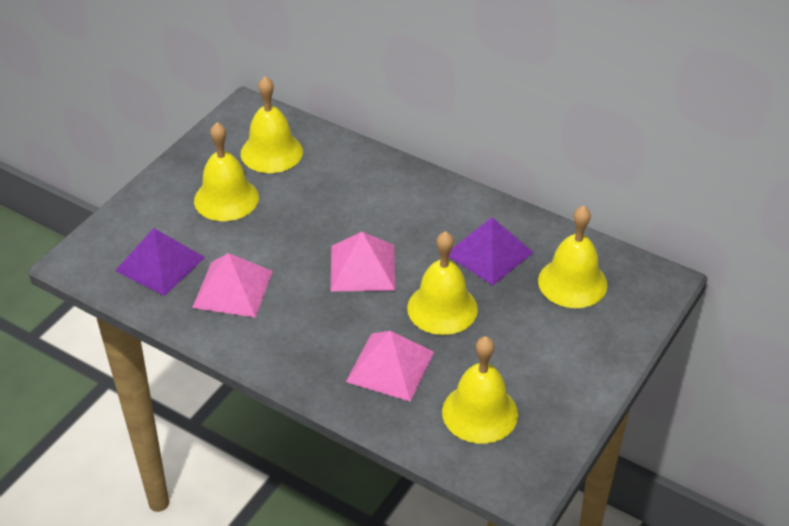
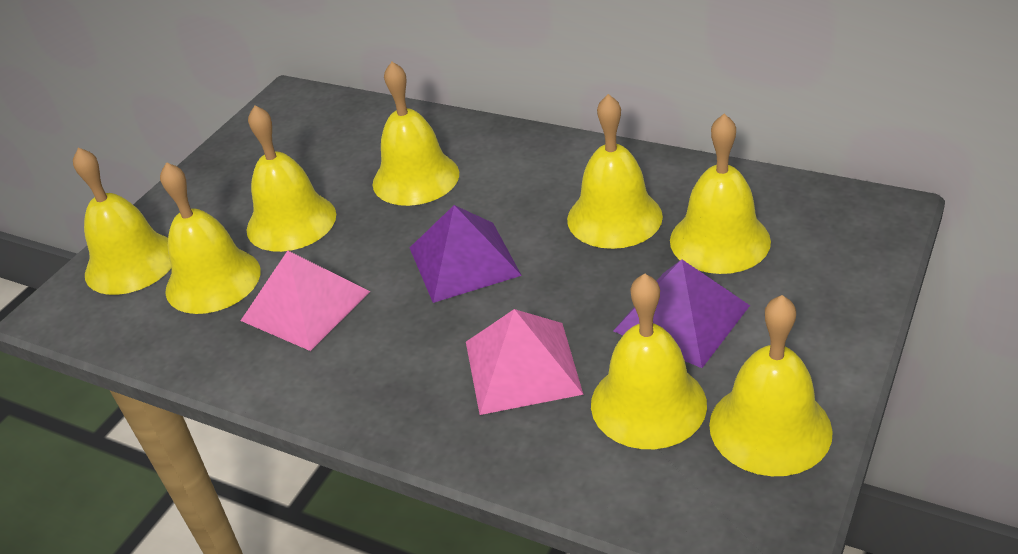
pink pyramid: [192,253,273,318] [331,232,396,291] [346,331,434,402] = 3 -> [241,251,370,351] [466,309,584,415] = 2
yellow bell: [194,122,259,221] [241,76,303,173] [407,231,478,335] [442,336,518,444] [538,206,608,308] = 5 -> [73,147,171,295] [160,162,261,314] [247,105,336,252] [373,62,459,206] [567,94,663,249] [591,273,707,449] [670,114,771,274] [709,295,833,476] = 8

